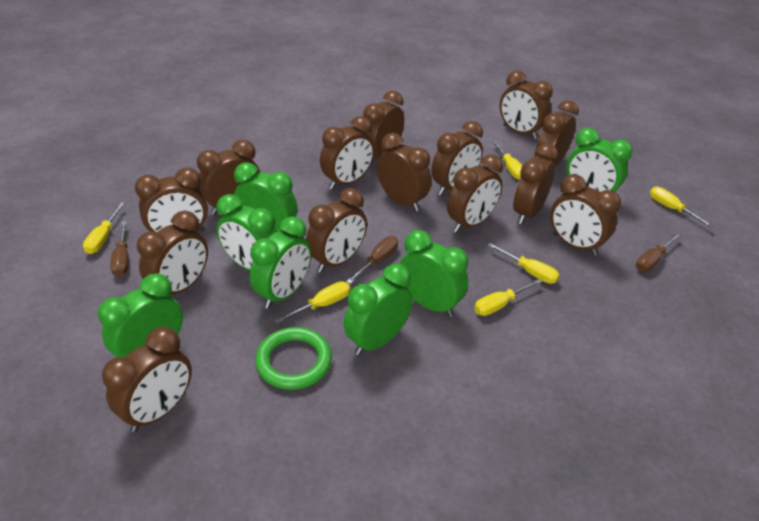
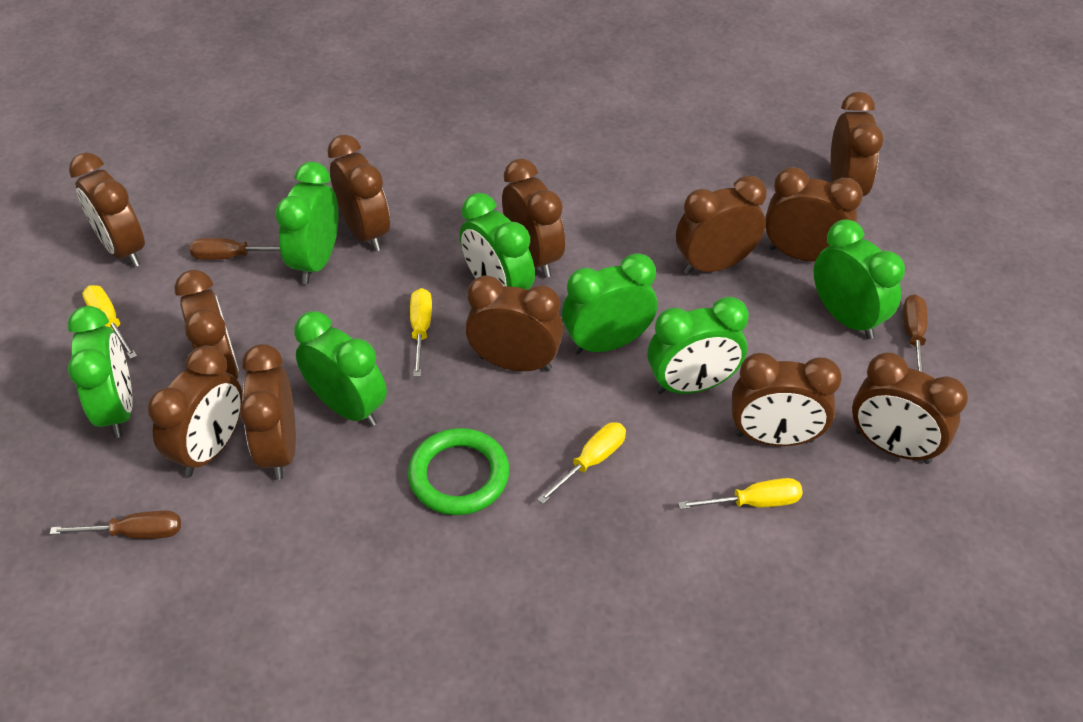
brown clock: [102,327,192,432] [135,167,208,232] [137,211,208,295] [197,140,260,215] [306,188,367,273] [320,116,375,190] [362,91,404,165] [377,133,431,211] [431,121,483,196] [447,155,503,232] [500,71,553,140] [513,143,558,224] [535,100,579,167] [550,174,621,256] = 14 -> [69,153,145,267] [147,346,242,477] [174,270,239,380] [240,344,296,480] [327,135,390,251] [465,275,564,372] [502,159,565,278] [676,175,766,275] [732,353,842,446] [765,167,863,261] [830,92,884,196] [852,352,968,464] = 12
yellow screwdriver: [83,202,125,254] [275,281,350,324] [474,279,542,316] [488,243,560,284] [492,141,523,180] [650,187,714,227] = 6 -> [82,285,137,359] [410,288,432,377] [537,422,626,504] [678,478,803,509] = 4

